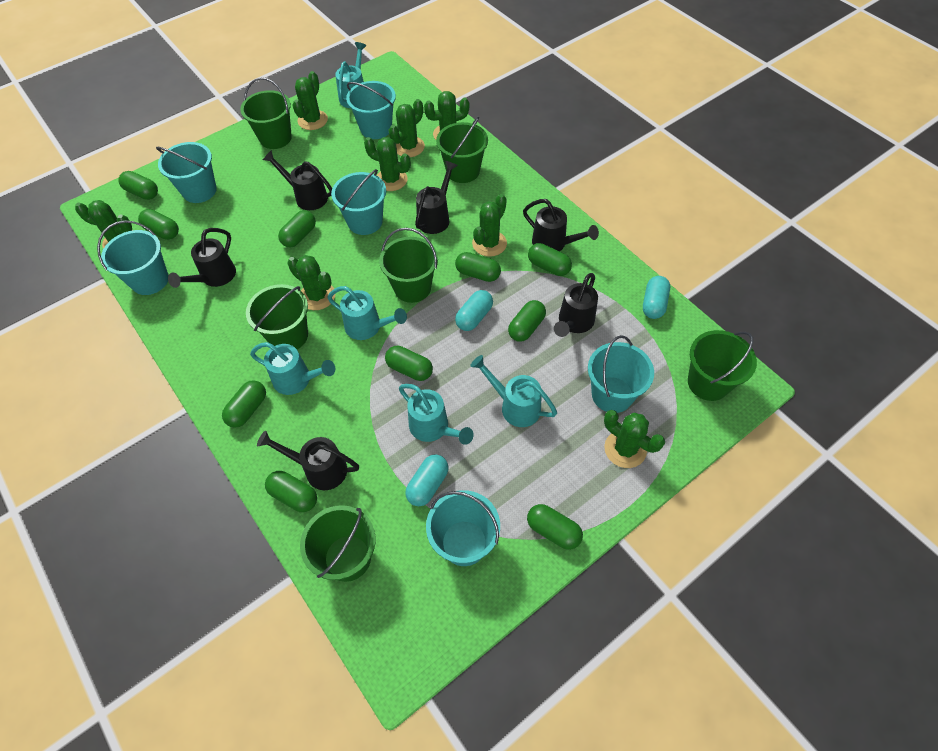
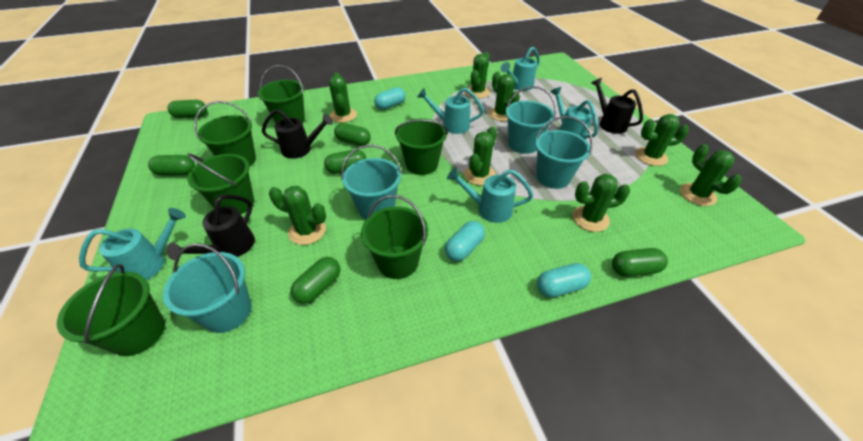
black watering can: [168,228,236,288] [257,431,359,490] [263,150,332,210] [415,161,458,234] [523,199,599,252] [554,273,598,337] = 6 -> [167,194,255,260] [262,109,333,159] [591,78,643,134] = 3
green capsule: [118,171,158,200] [138,209,179,240] [222,380,266,428] [265,471,317,512] [278,210,316,247] [385,346,433,381] [455,252,501,282] [508,300,546,342] [527,504,583,550] [528,243,572,276] = 10 -> [148,155,195,176] [168,99,207,118] [291,257,340,304] [324,149,366,174] [334,123,371,146] [612,248,668,277] = 6
turquoise bucket: [97,221,169,295] [156,142,217,203] [331,169,386,235] [346,81,396,139] [426,490,500,566] [588,335,654,413] = 6 -> [163,243,252,333] [341,145,402,220] [506,86,556,154] [535,116,593,189] = 4

